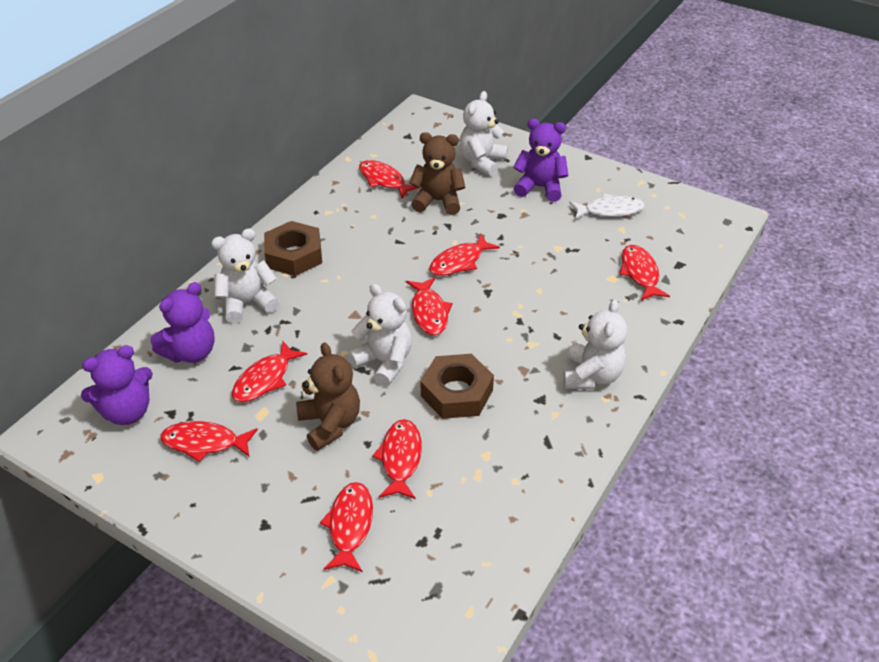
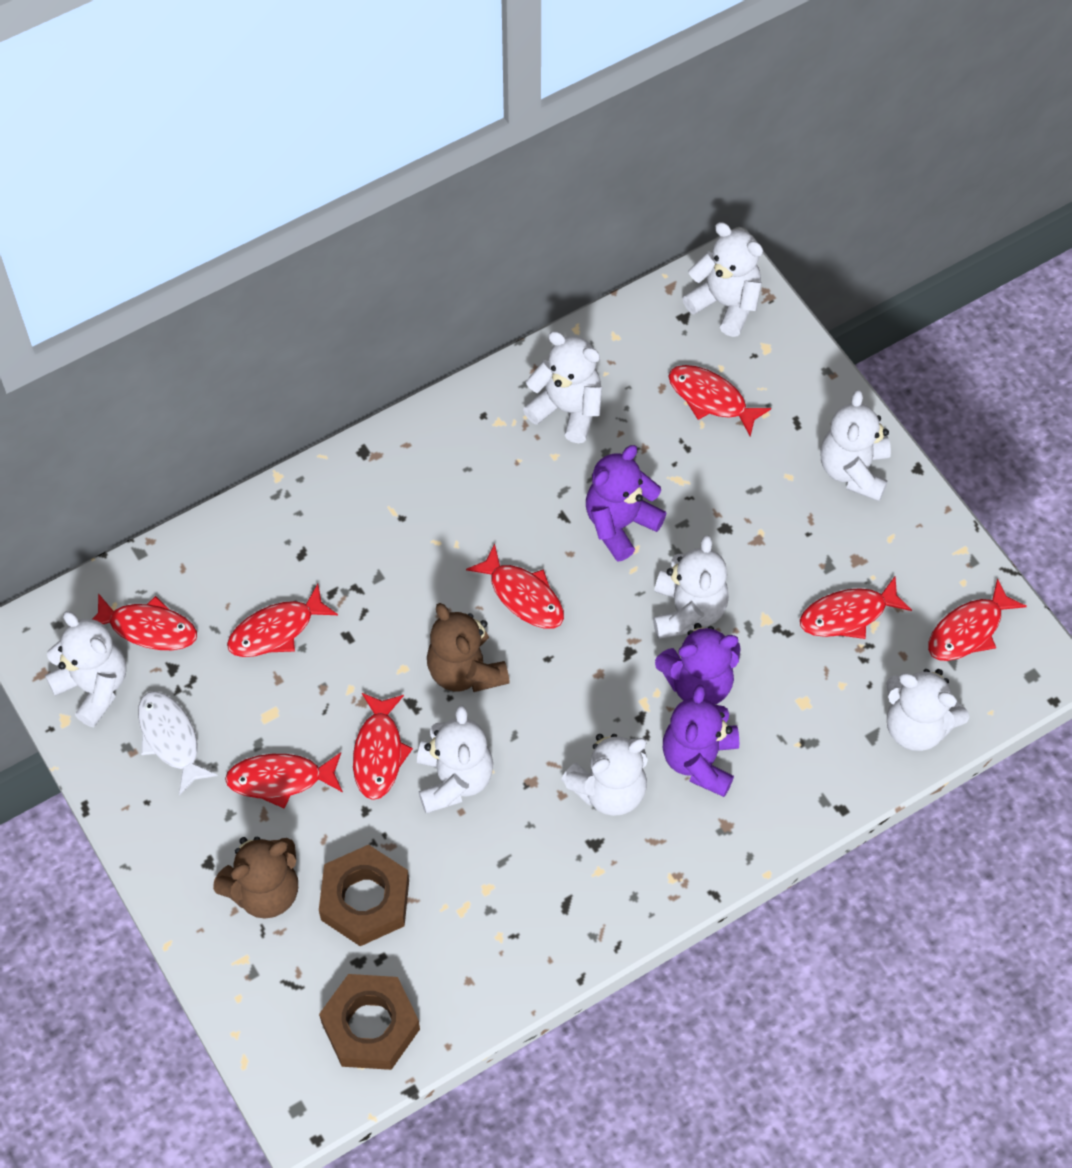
white teddy bear: [211,228,279,323] [348,283,412,386] [459,91,508,176] [563,299,627,389] = 4 -> [45,611,126,727] [417,705,493,813] [523,331,602,443] [561,734,648,816] [653,535,729,639] [682,222,763,337] [820,390,891,501] [886,669,969,751] = 8

